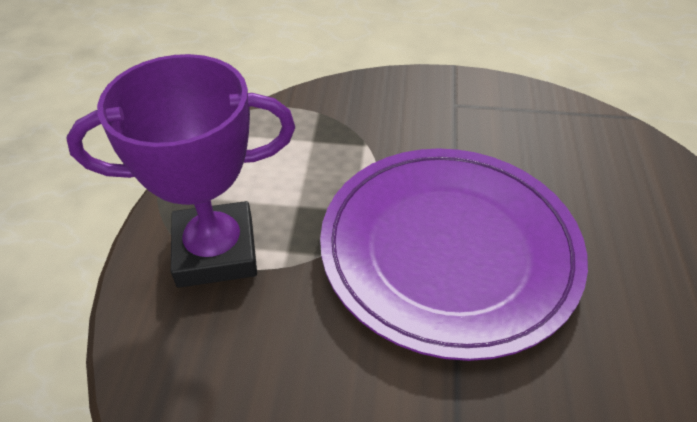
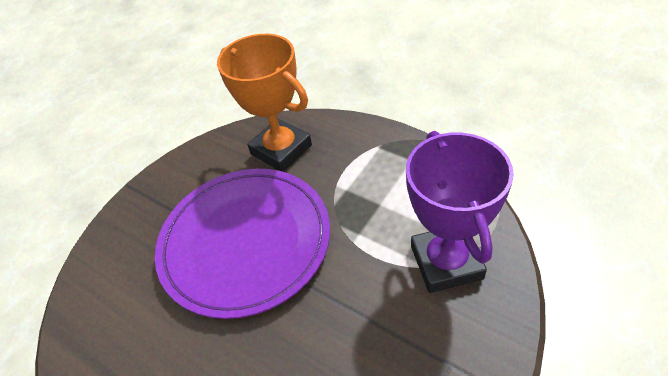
orange trophy: none = 0 -> [217,34,312,172] = 1

